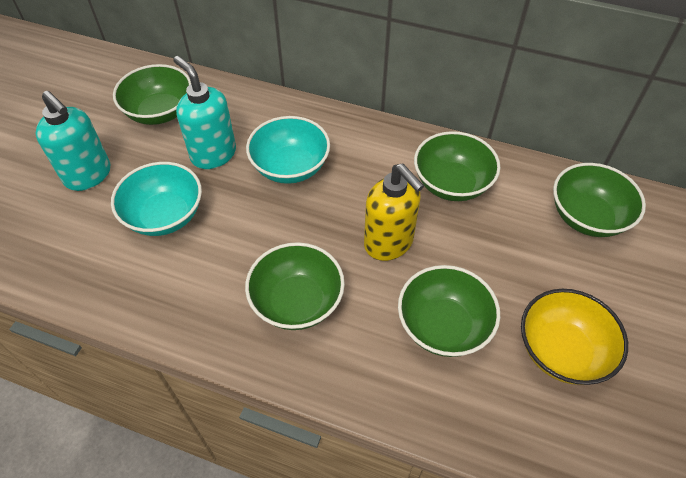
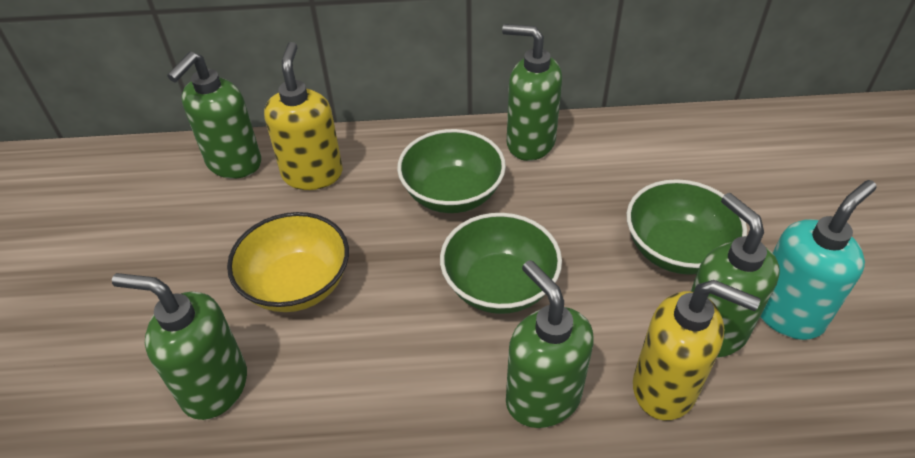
green bowl: [113,64,191,125] [245,242,345,330] [398,265,500,357] [414,131,500,201] [553,163,646,237] = 5 -> [397,129,506,213] [440,213,562,314] [627,179,747,275] = 3
green soap dispenser: none = 0 -> [112,273,247,420] [167,52,261,179] [502,24,562,161] [506,260,594,428] [691,193,780,358] = 5
turquoise bowl: [111,162,202,236] [246,116,330,184] = 2 -> none = 0
turquoise soap dispenser: [36,91,111,191] [173,56,236,169] = 2 -> [760,180,877,340] = 1
yellow soap dispenser: [364,163,424,261] = 1 -> [264,42,343,190] [633,280,760,420] = 2

